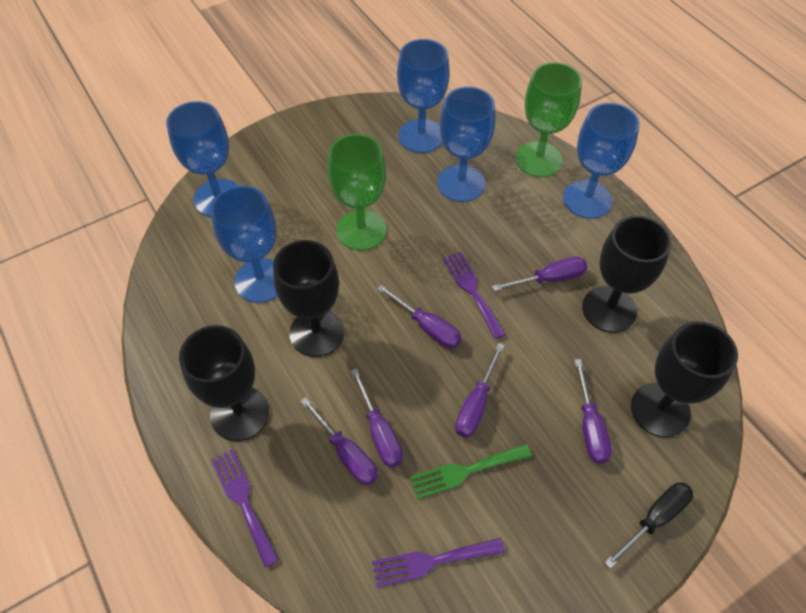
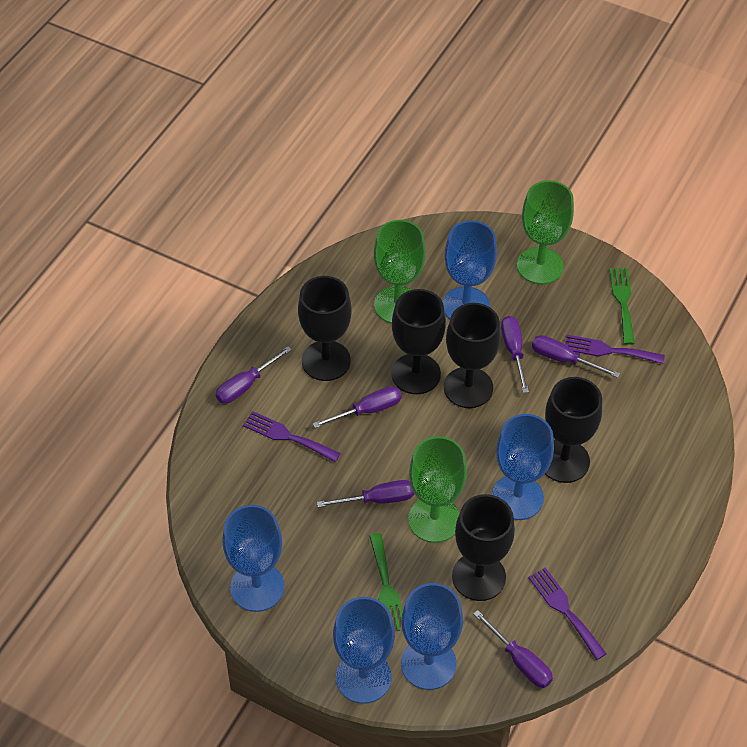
black goblet: [179,325,269,441] [273,240,344,357] [582,216,672,333] [631,321,738,438] = 4 -> [298,276,352,381] [391,289,446,394] [444,303,501,408] [452,494,515,601] [545,377,602,483] = 5
black screwdriver: [604,482,693,569] = 1 -> none = 0
green fork: [410,444,532,499] = 1 -> [369,533,403,631] [610,268,635,345] = 2
green goblet: [328,134,387,250] [515,62,582,177] = 2 -> [374,220,426,324] [408,436,467,543] [517,180,574,284] = 3

